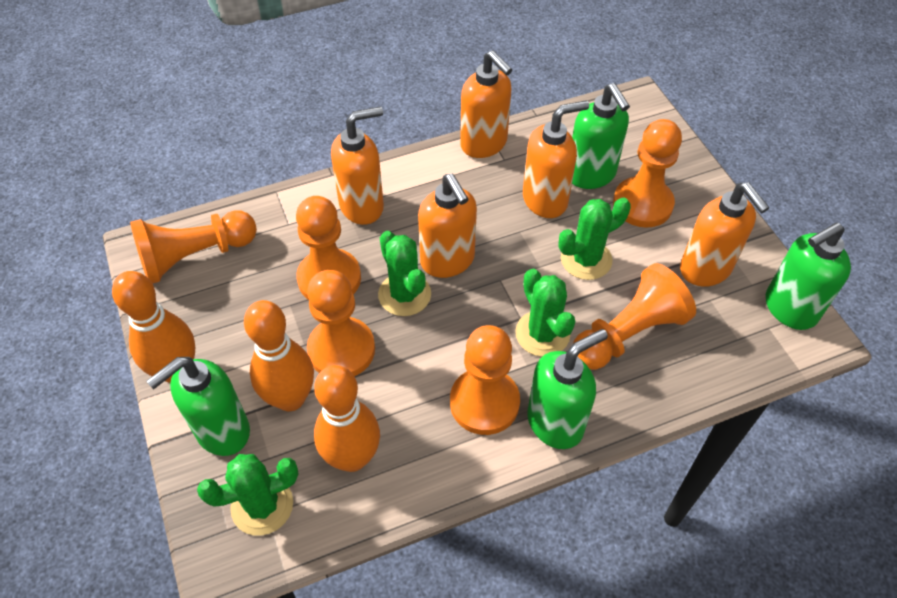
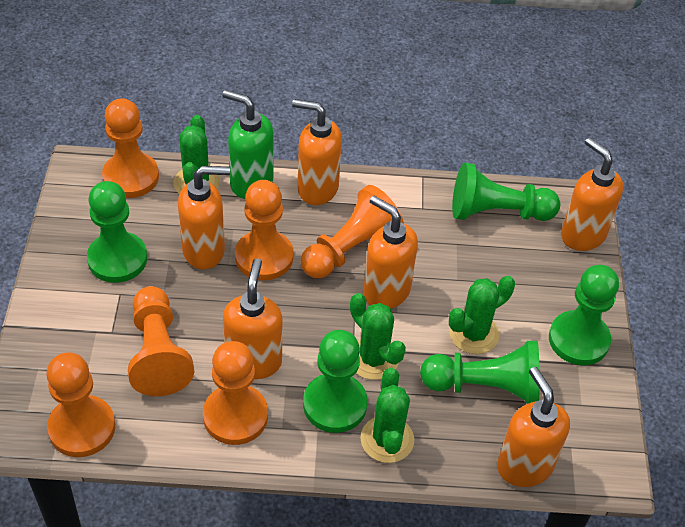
green pawn: none = 0 -> [87,181,147,283] [303,330,367,433] [420,341,539,404] [452,163,560,221] [549,265,619,366] = 5
green soap dispenser: [147,357,250,456] [527,329,608,449] [572,83,630,189] [766,223,851,330] = 4 -> [222,90,274,199] = 1
orange bowling pin: [112,271,195,383] [244,300,314,411] [314,365,380,472] = 3 -> none = 0
orange soap dispenser: [331,106,384,225] [418,174,477,278] [460,50,512,158] [523,100,589,218] [680,182,769,287] = 5 -> [178,166,230,270] [223,258,283,379] [292,99,342,205] [363,196,418,308] [497,367,570,487] [561,138,624,251] = 6

